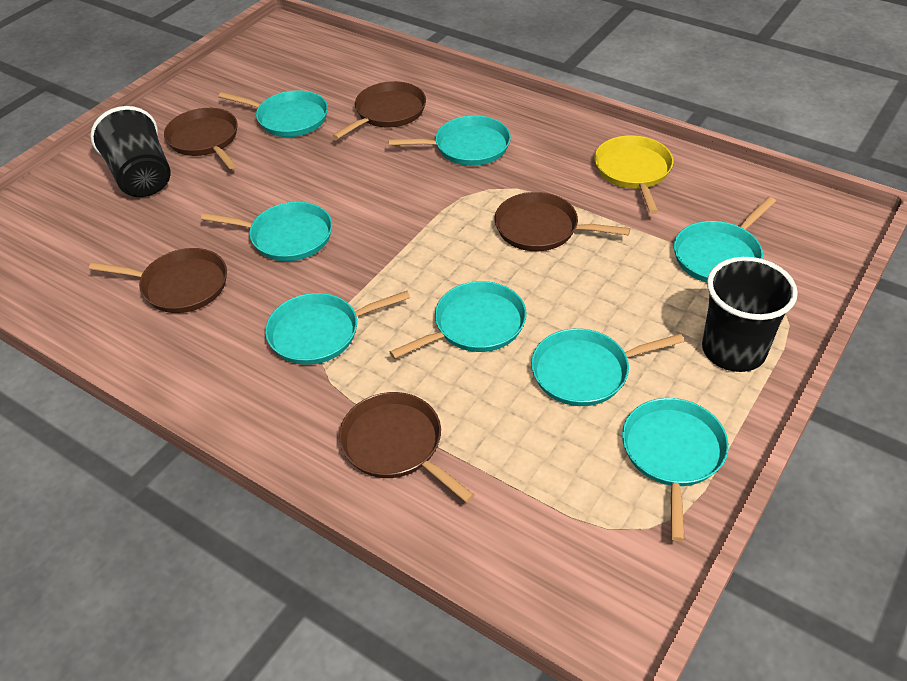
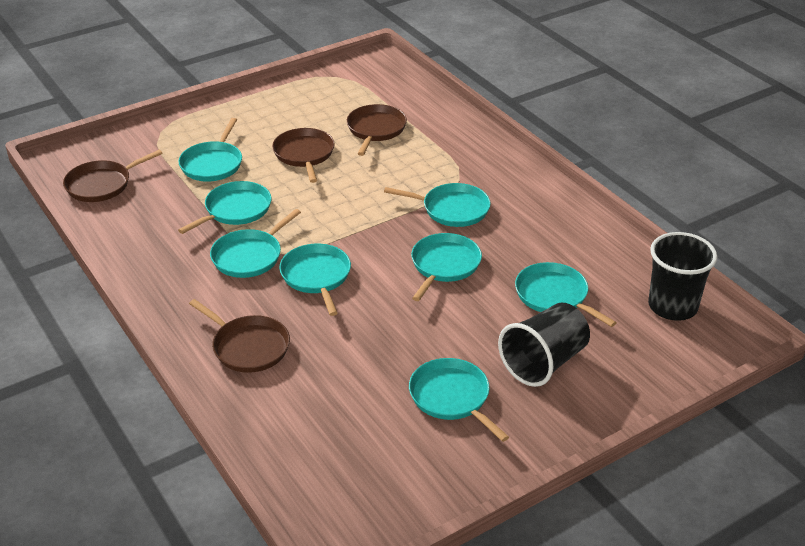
brown pan: [89,248,227,313] [164,108,238,169] [332,81,426,139] [339,392,474,503] [494,192,630,251] = 5 -> [63,150,163,202] [189,299,290,373] [272,128,335,183] [347,104,407,156] = 4
yellow pan: [594,135,674,214] = 1 -> none = 0

